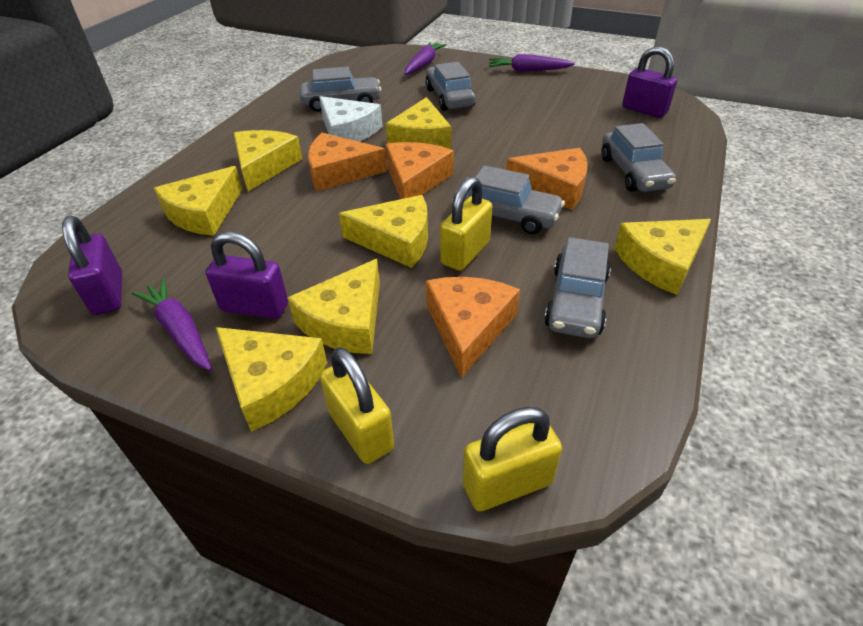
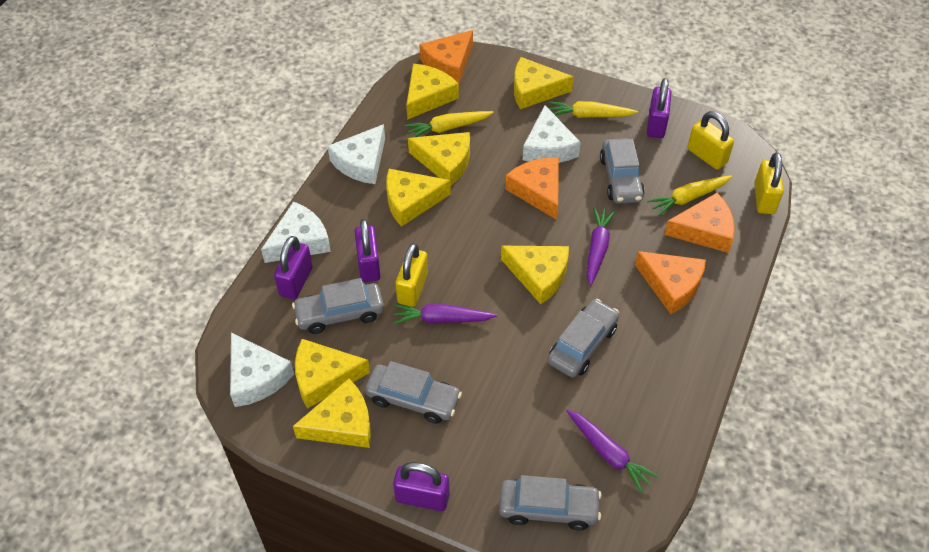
purple padlock: [62,216,122,315] [206,232,288,319] [622,46,677,118] = 3 -> [274,236,313,299] [355,219,381,282] [393,462,450,511] [647,78,672,138] = 4
white cheese: [319,96,383,142] = 1 -> [230,333,294,407] [261,201,331,263] [328,124,385,184] [523,105,581,163] = 4
yellow carrot: none = 0 -> [405,111,494,138] [549,101,638,118] [647,175,732,216] = 3

